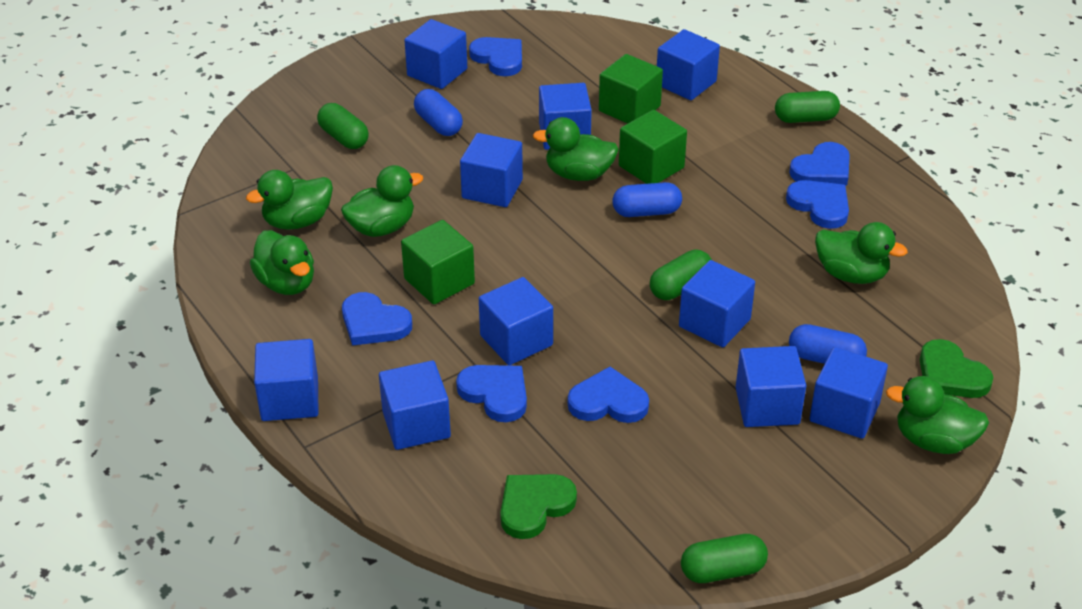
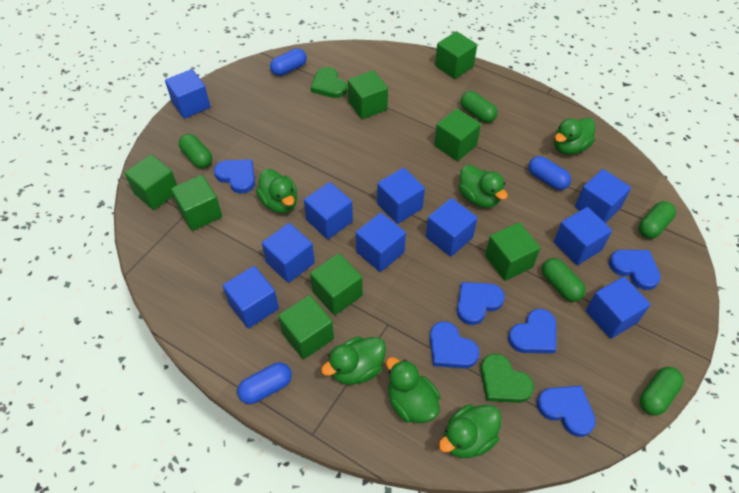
green capsule: [317,103,369,149] [650,249,712,300] [681,534,768,583] [775,91,840,123] = 4 -> [179,134,212,168] [461,91,498,123] [542,258,586,302] [639,201,676,239] [640,367,684,415] = 5
green cube: [401,220,475,304] [599,54,663,124] [619,110,687,184] = 3 -> [125,155,177,210] [171,175,222,231] [278,295,334,359] [310,253,363,315] [348,70,388,119] [434,109,481,161] [435,31,477,79] [485,222,540,281] = 8

